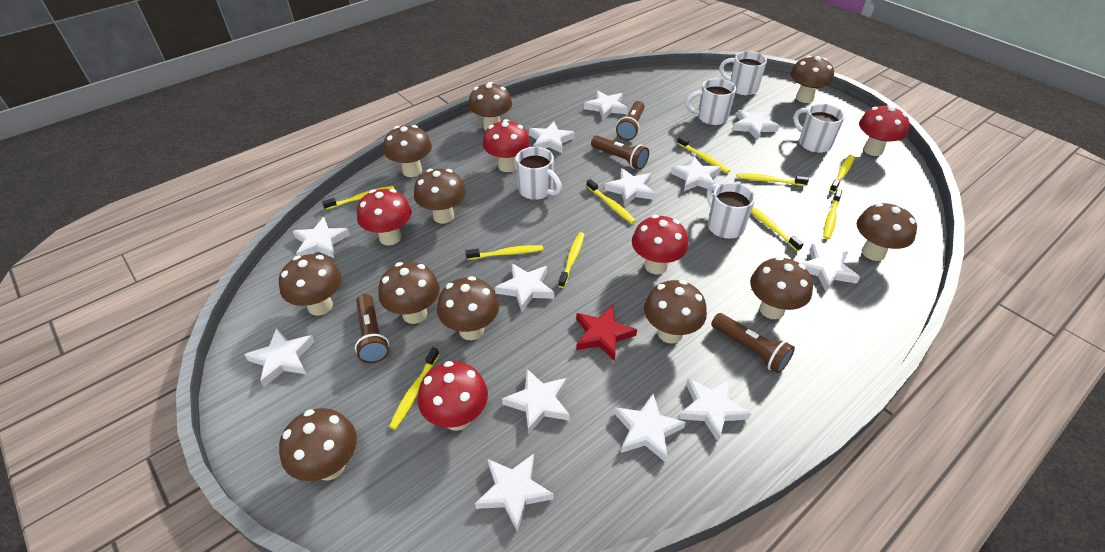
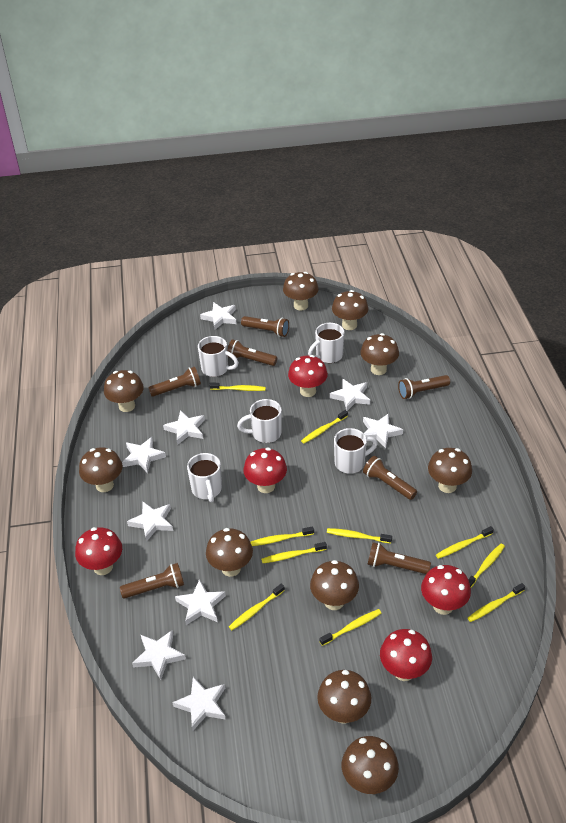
brown flashlight: [355,294,389,364] [591,135,649,170] [616,101,644,140] [711,313,795,373] = 4 -> [120,563,184,599] [148,367,201,397] [227,339,277,366] [241,316,289,337] [363,456,417,500] [367,542,431,574] [398,375,450,399] = 7
brown mushroom: [279,254,342,316] [279,408,357,481] [378,262,440,324] [383,125,432,177] [414,169,466,224] [437,276,499,340] [468,82,512,131] [644,280,707,344] [750,256,813,319] [790,55,834,103] [857,203,917,261] = 11 -> [79,447,122,492] [104,370,144,412] [206,528,253,577] [283,272,319,310] [310,560,359,610] [317,670,371,724] [332,290,368,330] [342,736,399,794] [360,333,399,375] [428,448,472,493] = 10
red star: [576,305,637,361] = 1 -> none = 0
white star: [244,328,315,387] [293,217,350,258] [475,454,554,532] [495,263,554,312] [502,369,570,434] [529,121,575,154] [584,90,628,120] [604,168,655,206] [614,394,686,462] [671,157,721,191] [679,378,751,442] [732,110,780,140] [800,244,860,291] = 13 -> [122,437,166,473] [127,502,173,542] [132,630,186,680] [163,410,205,445] [172,677,226,731] [175,579,226,625] [200,302,237,330] [330,379,370,411] [363,413,403,448] = 9

